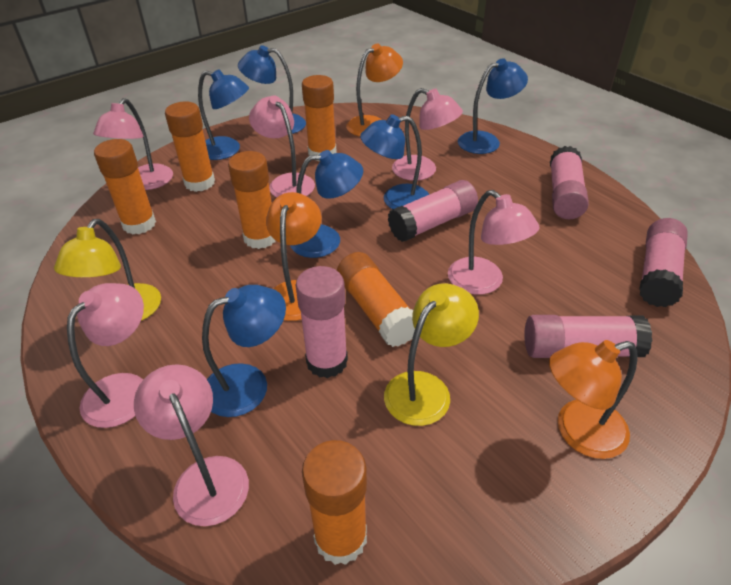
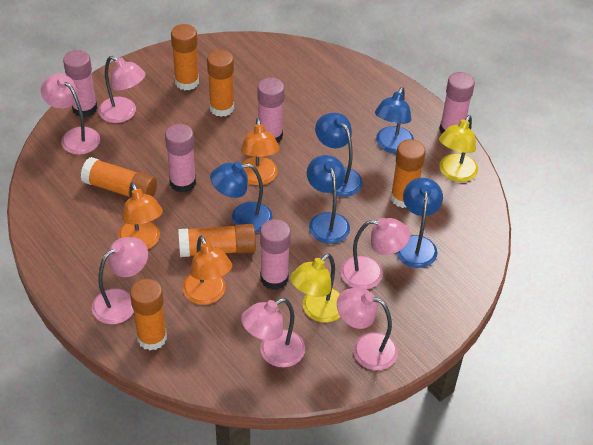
blue lamp: [198,69,249,160] [202,285,286,417] [238,46,306,134] [290,150,363,258] [360,114,430,209] [458,58,528,154] = 6 -> [210,162,273,233] [307,155,350,244] [315,113,363,197] [375,87,414,153] [396,178,443,268] = 5

